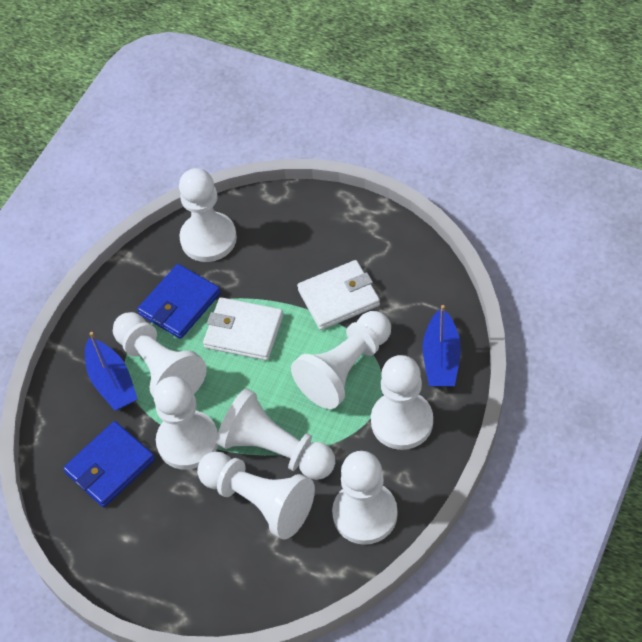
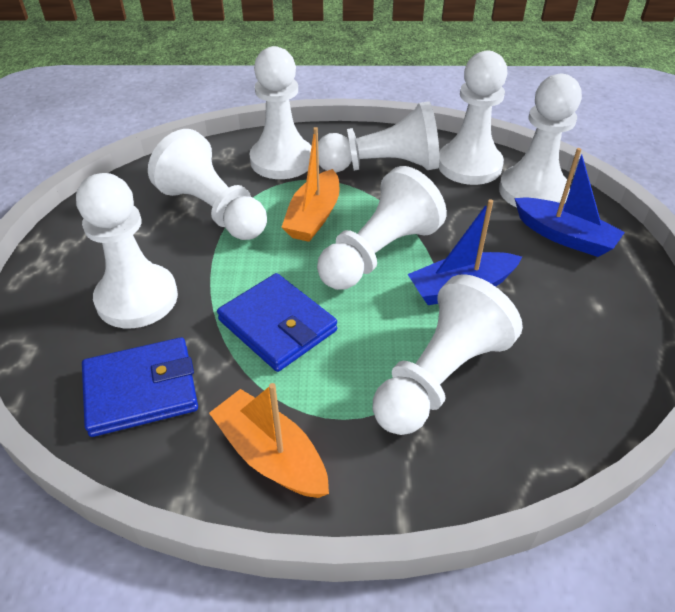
orange boat: none = 0 -> [209,383,329,498] [281,127,339,242] = 2
white wallet: [203,297,283,361] [297,260,380,330] = 2 -> none = 0

